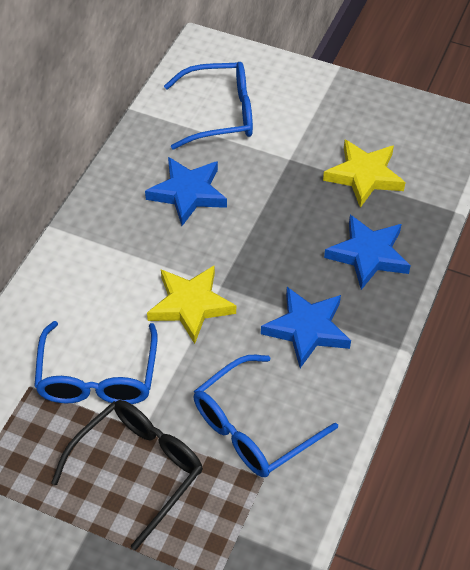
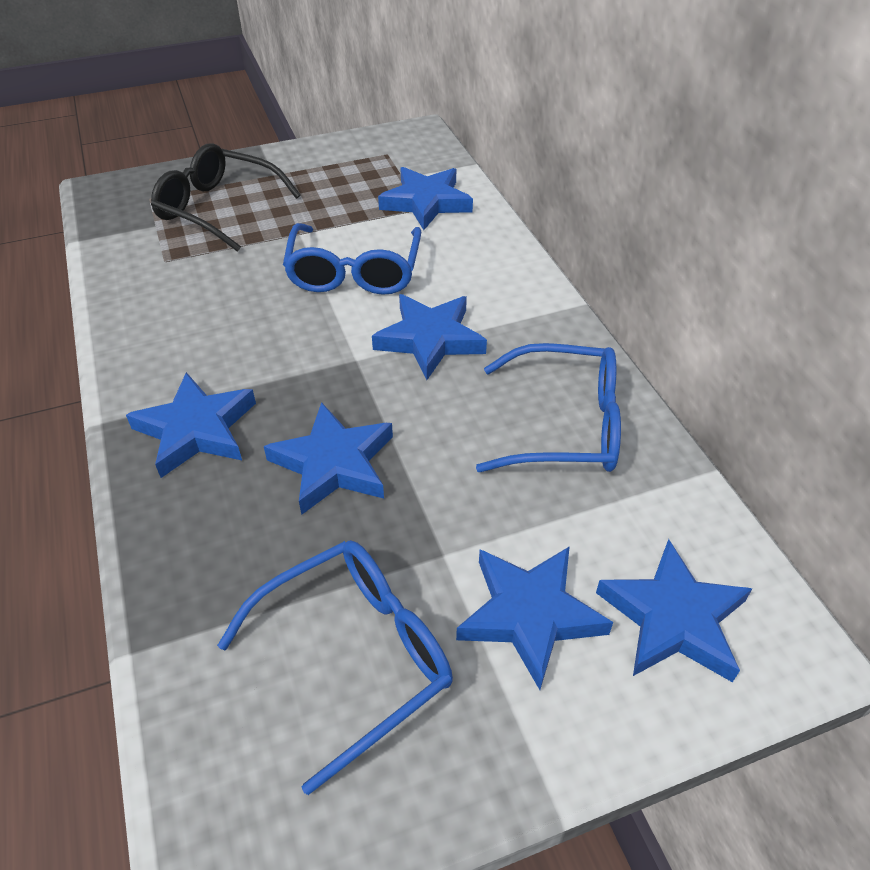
blue star: [145,157,227,226] [261,287,351,368] [324,215,411,290] = 3 -> [126,372,256,478] [264,402,393,515] [372,294,487,380] [378,167,473,230] [456,546,613,690] [596,539,752,682] = 6
yellow star: [147,265,236,344] [323,140,406,208] = 2 -> none = 0

